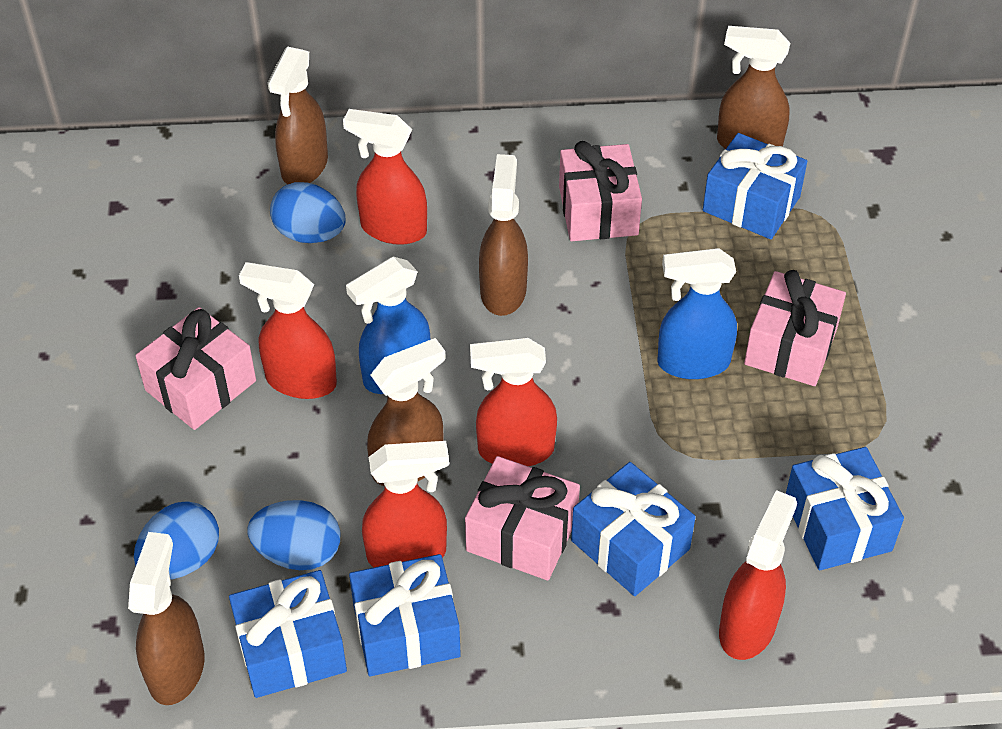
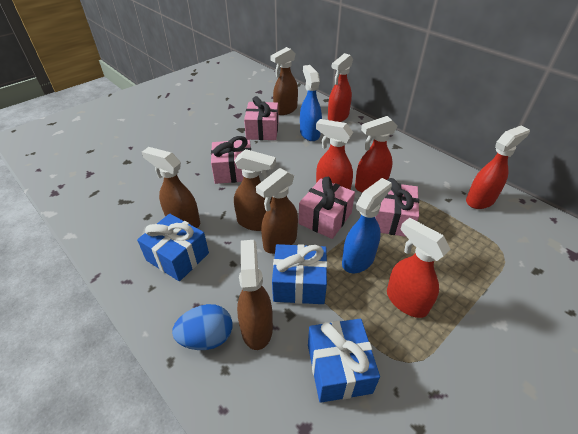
blue egg: [134,501,219,580] [248,500,340,570] [270,182,345,243] = 3 -> [172,304,232,350] = 1
blue gift: [229,570,347,698] [349,554,461,676] [571,462,695,596] [703,133,807,239] [786,447,904,570] = 5 -> [137,214,209,281] [272,244,327,304] [308,318,380,403] = 3

